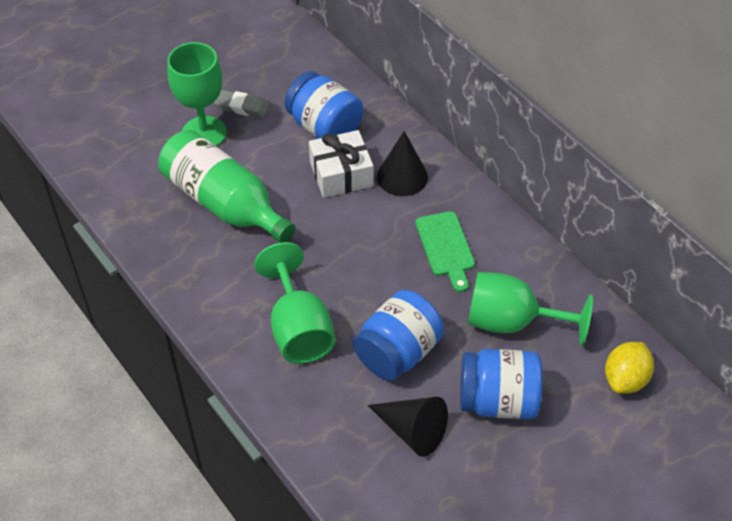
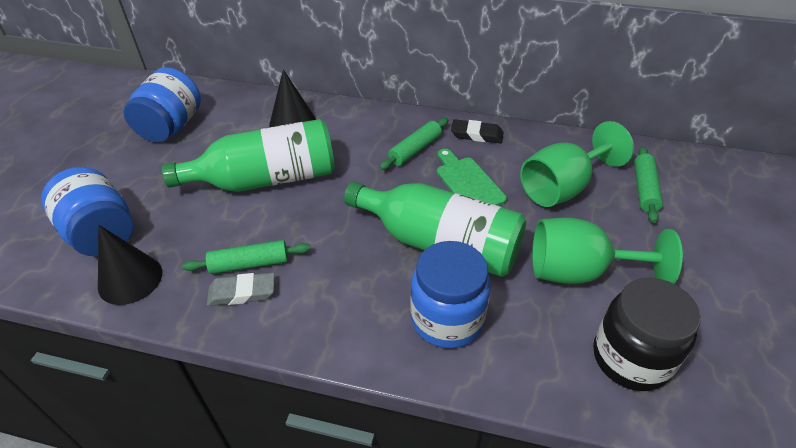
black eraser: none = 0 -> [451,119,504,143] = 1
black jar: none = 0 -> [593,278,701,391] = 1
green bottle: [158,130,295,243] = 1 -> [162,119,335,192] [344,182,526,277] = 2
green goblet: [167,42,227,146] [255,242,335,364] [468,272,593,346] = 3 -> [520,121,634,207] [532,218,683,284] = 2
green rolling pin: none = 0 -> [182,240,310,274] [379,118,448,170] [634,146,663,223] = 3
white gift: [309,130,373,198] = 1 -> none = 0
yellow lemon: [605,342,654,394] = 1 -> none = 0

